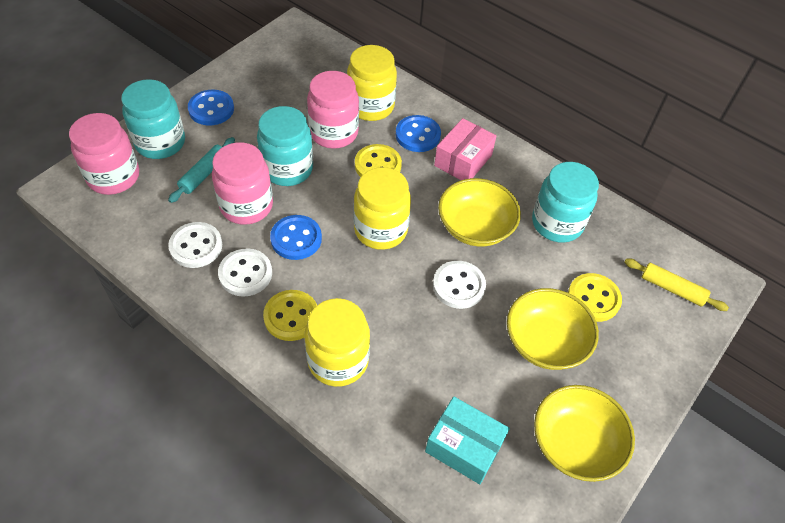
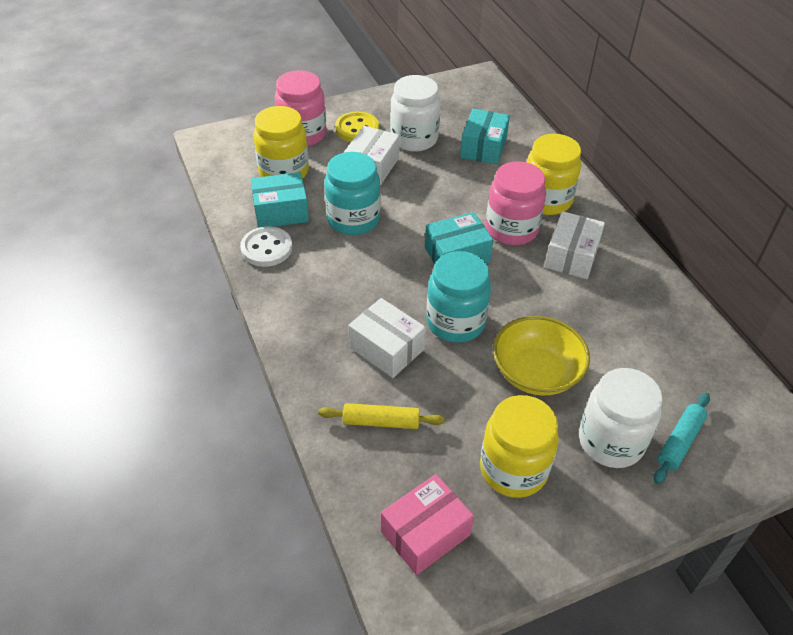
blue button: [188,90,234,126] [270,215,322,260] [396,115,441,152] = 3 -> none = 0
pink jar: [69,113,139,195] [212,142,273,225] [307,71,359,149] = 3 -> [275,70,326,146] [486,161,546,245] = 2
turquoise box: [425,396,510,484] = 1 -> [251,172,309,228] [425,212,493,264] [460,109,510,165] = 3
turquoise jar: [121,79,185,159] [257,106,313,186] [532,162,599,243] = 3 -> [325,152,380,235] [426,251,491,343] = 2
white box: none = 0 -> [344,126,400,185] [348,298,426,378] [544,211,605,279] = 3
white button: [168,222,222,268] [218,248,272,296] [433,261,486,309] = 3 -> [240,226,292,267] = 1
white jar: none = 0 -> [390,75,441,152] [579,368,663,468] = 2
yellow bowl: [438,178,521,246] [507,288,599,370] [534,385,635,482] = 3 -> [493,316,590,396] = 1
yellow button: [263,290,317,341] [355,144,402,177] [568,273,622,322] = 3 -> [335,112,379,142] = 1

